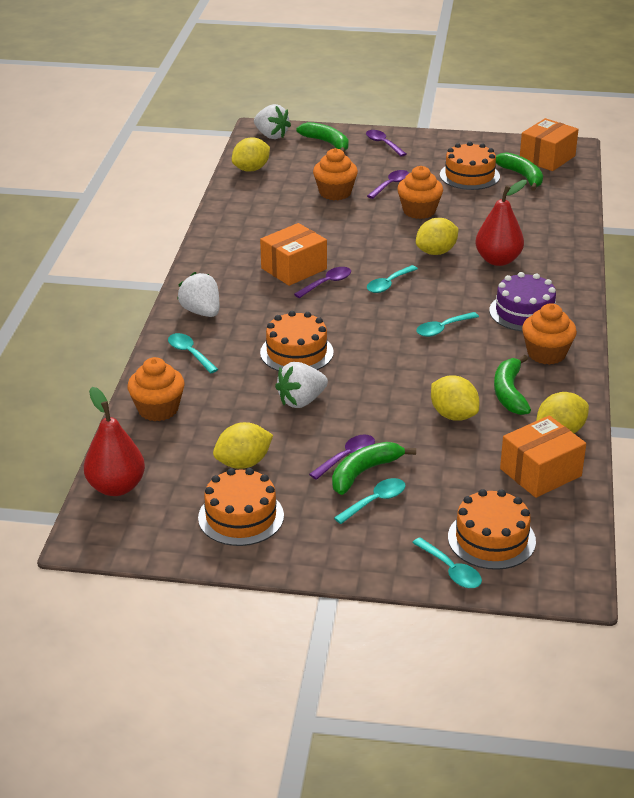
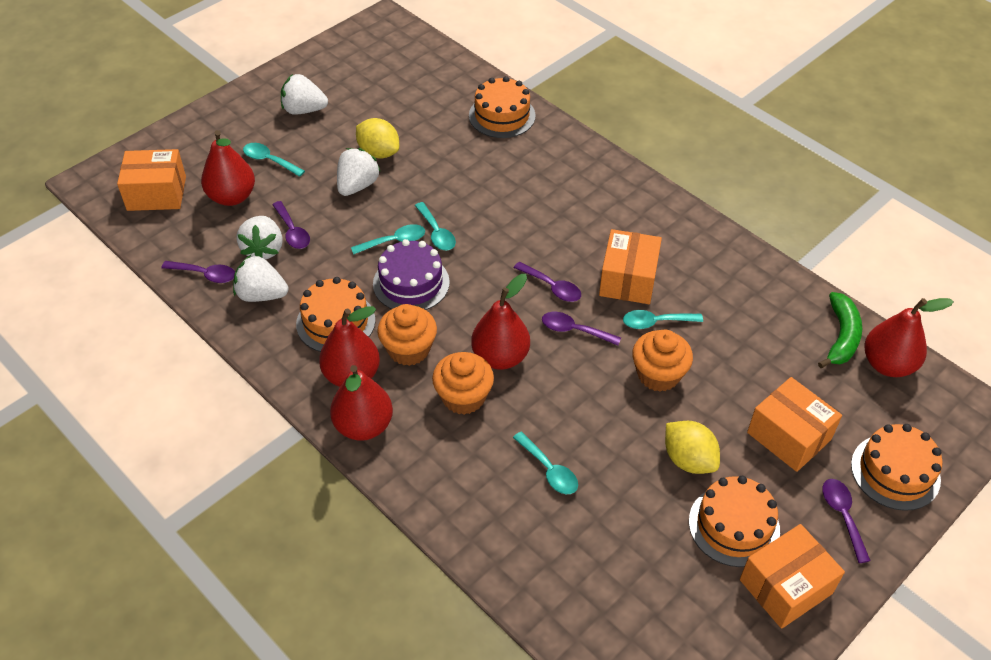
green banana: [296,122,349,154] [332,442,416,495] [494,355,531,415] [496,152,543,191] = 4 -> [818,292,862,368] = 1
orange box: [260,223,327,286] [500,415,586,498] [520,118,578,171] = 3 -> [117,149,186,211] [599,229,662,304] [740,524,845,629] [747,377,842,472] = 4
orange cupcake: [128,357,185,421] [313,148,358,200] [397,166,443,219] [522,303,577,365] = 4 -> [377,304,437,366] [432,352,494,415] [632,330,693,392] = 3
purple spoon: [294,267,351,298] [309,434,375,480] [366,130,406,157] [367,170,409,199] = 4 -> [162,261,235,283] [272,201,310,249] [514,262,581,302] [542,312,621,346] [822,479,871,563] = 5
red pear: [84,387,145,496] [475,180,527,266] = 2 -> [201,130,255,206] [319,306,380,387] [330,365,393,441] [471,274,530,370] [865,298,954,377] = 5
white strawberry: [177,272,219,317] [254,104,291,139] [275,362,328,408] = 3 -> [233,255,289,302] [237,216,283,259] [281,74,328,115] [337,148,381,196] = 4
yellow lemon: [213,422,273,469] [232,137,270,172] [416,218,459,255] [431,376,479,421] [536,392,589,434] = 5 -> [356,118,399,159] [665,421,720,474] = 2

